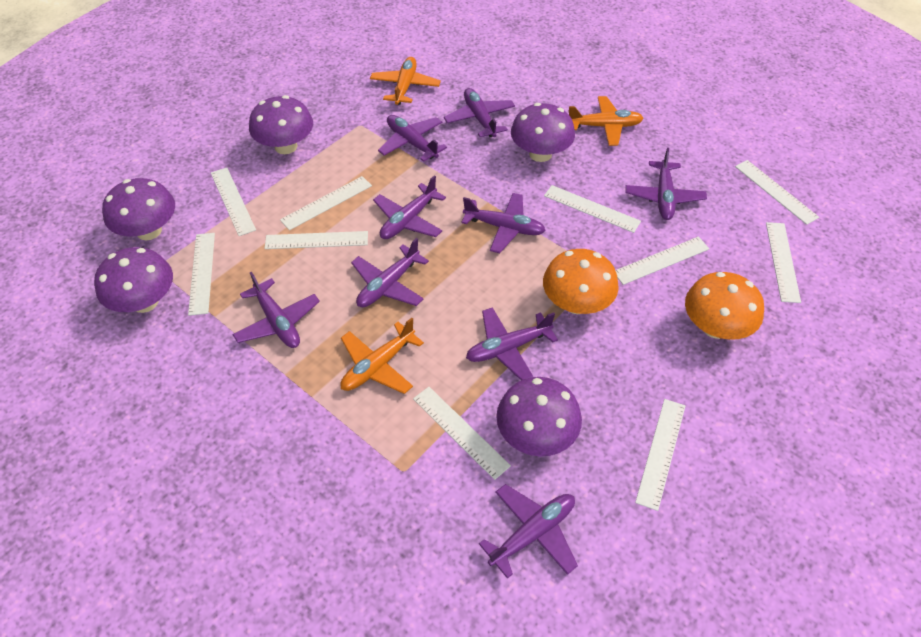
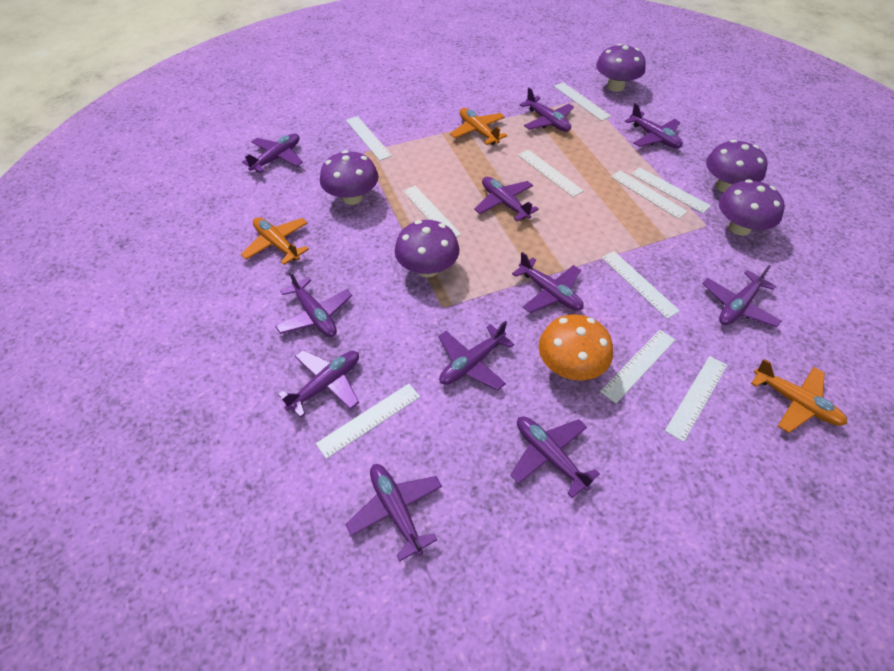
orange mushroom: [543,249,619,314] [685,272,764,340] = 2 -> [539,314,613,381] = 1
purple plane: [232,271,320,348] [351,238,429,307] [373,175,446,239] [378,115,447,162] [444,88,515,137] [461,193,546,253] [466,307,558,380] [479,484,578,579] [625,148,707,220] = 9 -> [242,133,303,173] [275,270,352,337] [278,350,359,418] [345,464,442,561] [438,321,514,390] [474,177,539,221] [510,417,600,498] [512,252,584,313] [520,88,574,132] [625,103,683,149] [702,265,781,327] = 11

